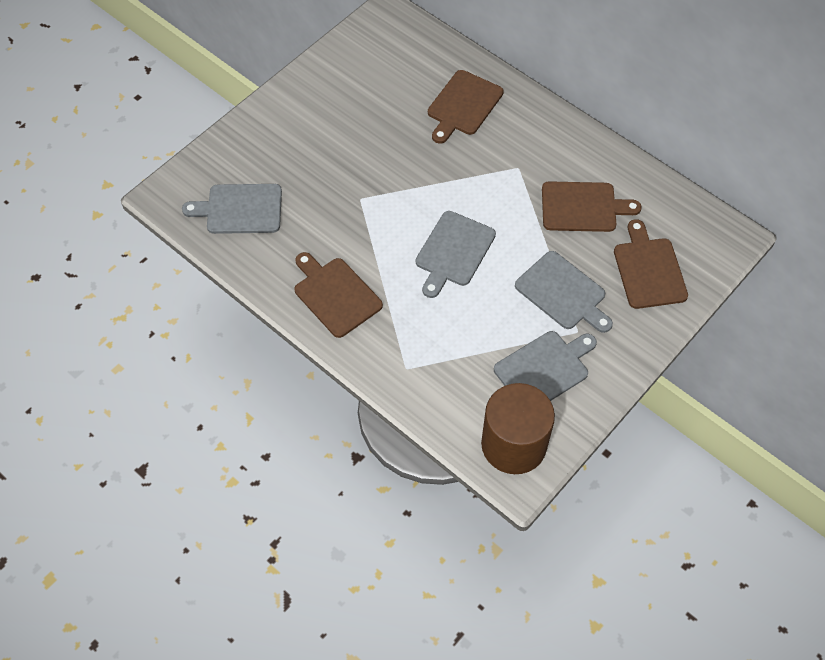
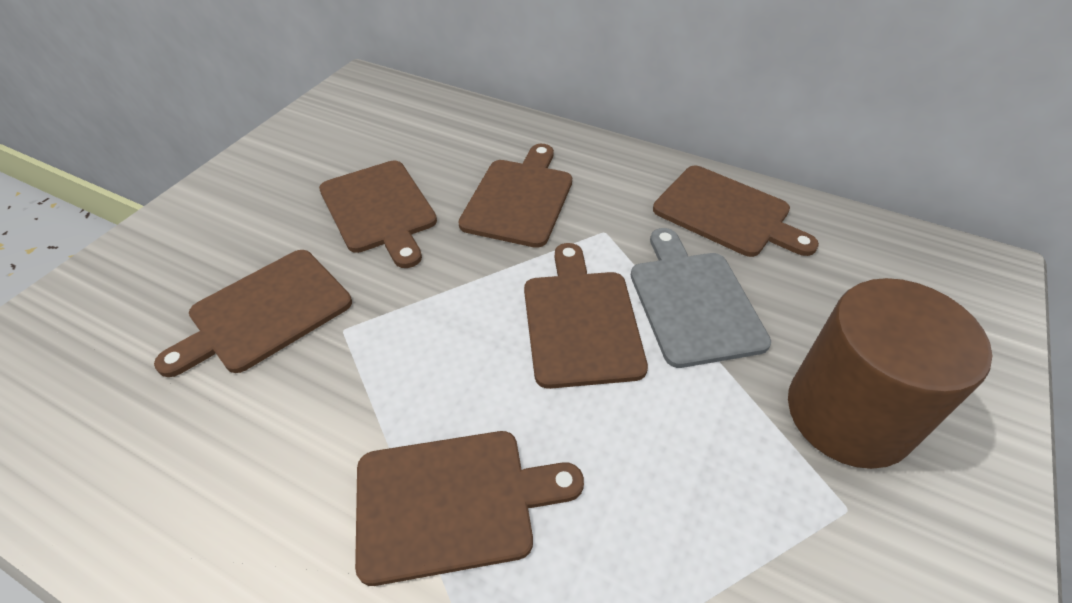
brown cutting board: [295,252,383,338] [428,70,504,144] [542,181,642,232] [614,219,688,309] = 4 -> [154,250,352,377] [319,161,437,268] [355,431,584,586] [458,144,572,248] [524,243,648,389] [653,166,819,257] = 6
grey cutting board: [182,184,282,234] [416,211,496,298] [494,331,597,401] [515,251,613,333] = 4 -> [631,228,771,368] = 1

